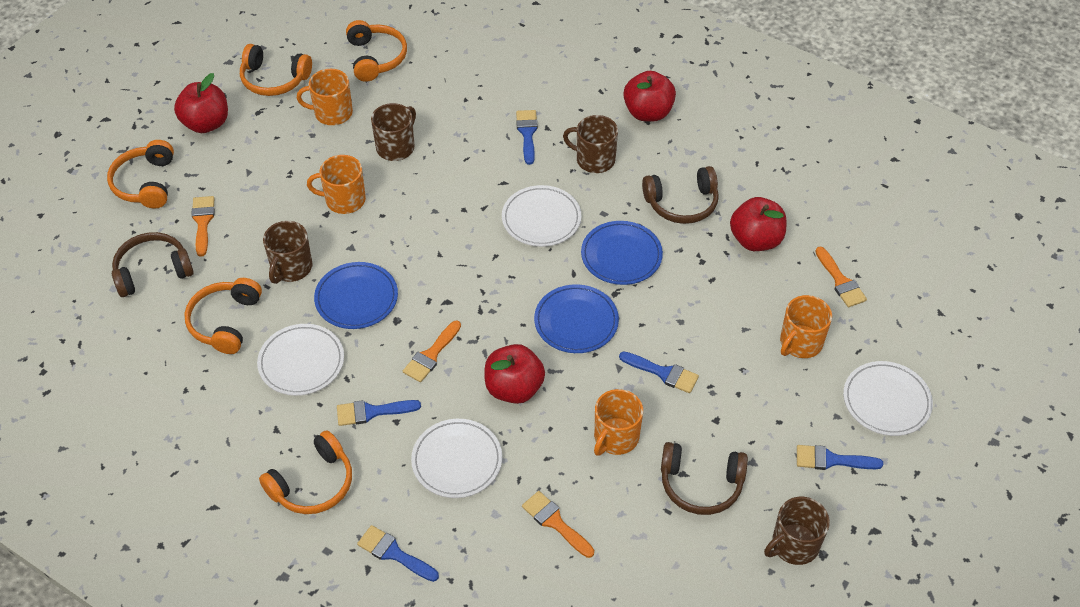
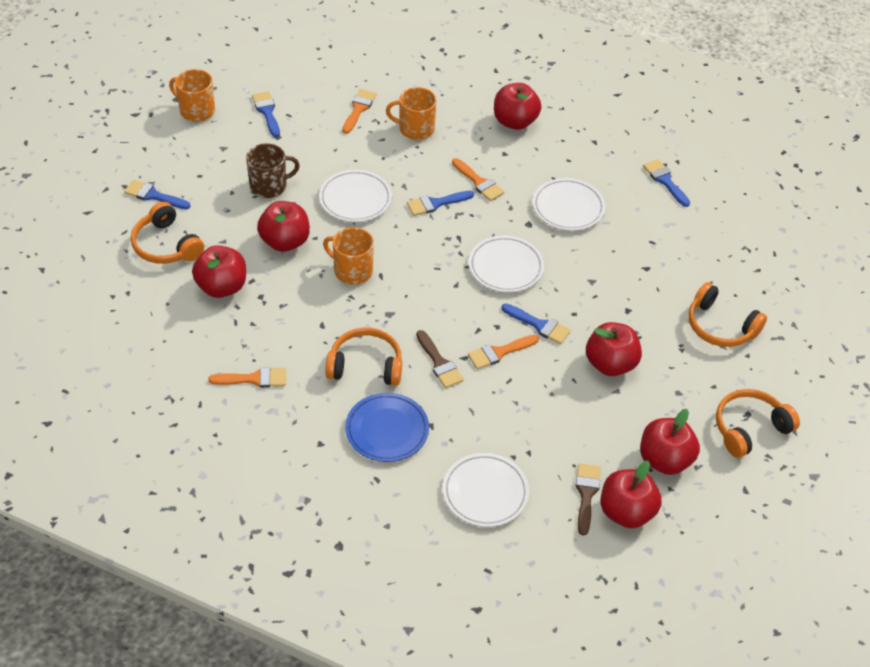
blue plate: [314,262,398,329] [534,284,619,353] [581,221,663,285] = 3 -> [345,393,429,462] = 1
brown brush: none = 0 -> [416,330,464,388] [576,463,601,536] = 2
brown headphones: [112,232,194,297] [642,166,719,224] [661,442,748,515] = 3 -> none = 0
brown mug: [263,221,313,284] [371,103,416,161] [563,115,618,173] [764,497,830,565] = 4 -> [246,143,300,198] = 1
orange headphones: [107,140,174,209] [184,278,262,354] [240,44,312,96] [259,430,352,514] [346,20,407,82] = 5 -> [131,202,204,264] [325,328,402,386] [688,282,767,347] [716,389,800,458] = 4
orange mug: [296,69,353,125] [307,155,366,214] [594,389,643,456] [780,295,832,358] = 4 -> [169,69,215,122] [323,227,374,285] [386,87,437,140] = 3
red apple: [174,73,228,133] [484,344,545,404] [623,71,676,122] [730,197,786,251] = 4 -> [192,245,246,298] [257,201,310,252] [494,83,541,130] [586,322,642,376] [600,461,662,529] [640,409,700,475] = 6

